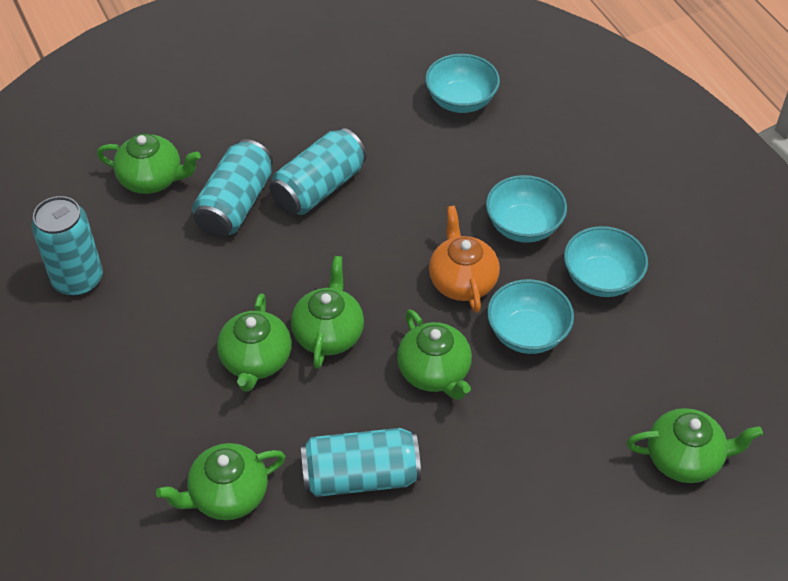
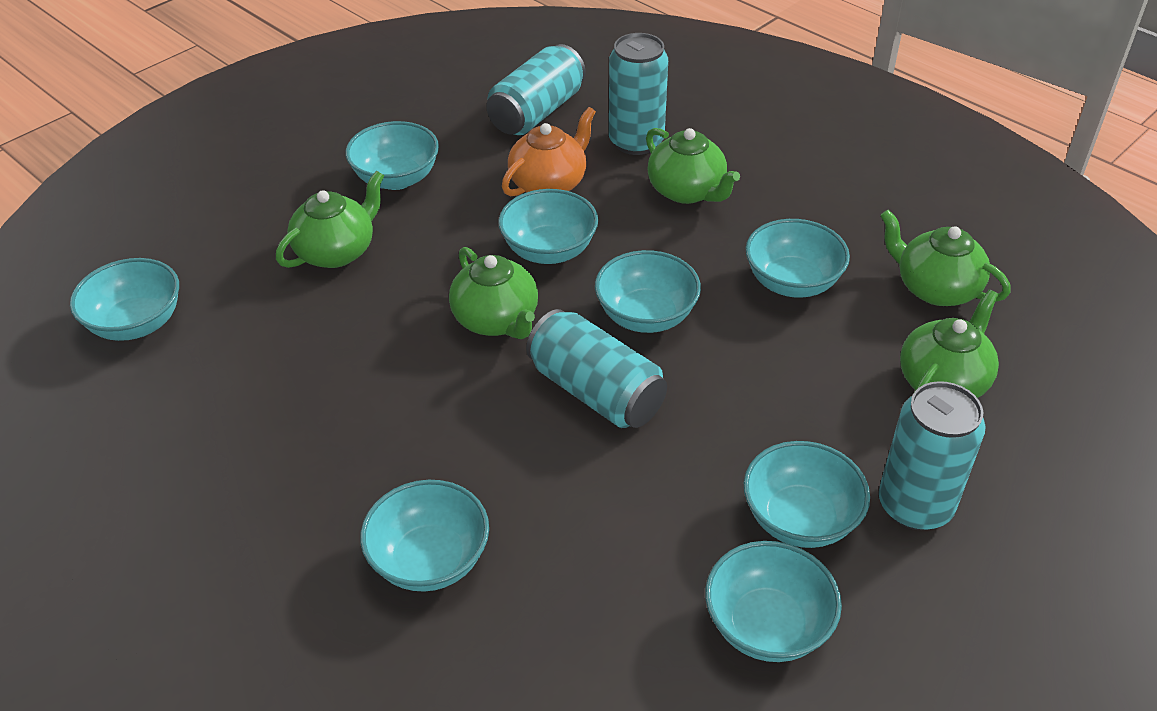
green teapot: [97,134,201,194] [156,443,286,520] [217,293,291,392] [291,256,364,369] [397,309,472,400] [627,408,763,483] = 6 -> [276,171,384,268] [449,247,538,339] [646,128,740,204] [880,210,1011,306] [900,289,999,398] = 5
turquoise bowl: [425,54,500,113] [486,175,567,243] [487,279,574,354] [564,226,648,297] = 4 -> [70,258,179,341] [346,121,439,190] [360,480,489,592] [498,189,598,264] [595,250,701,333] [705,541,842,662] [744,441,870,548] [746,219,850,298] = 8

